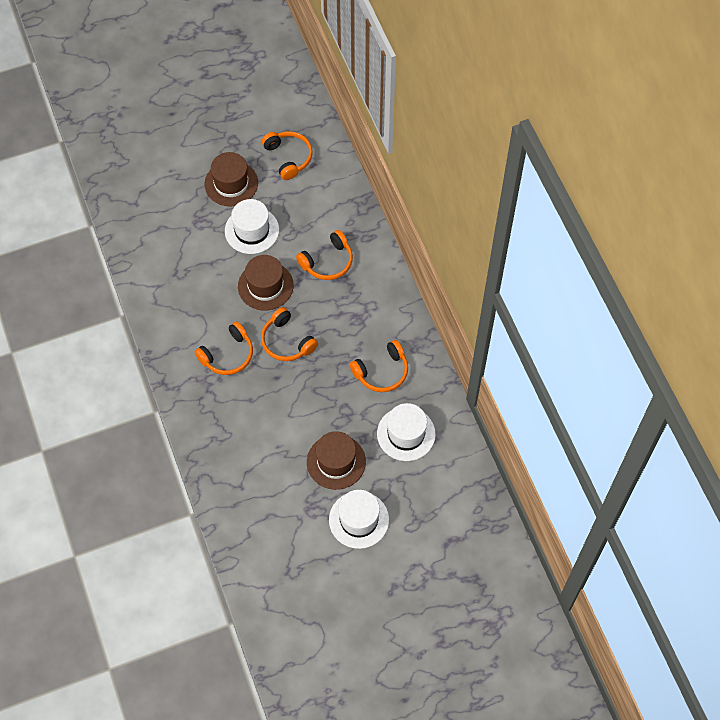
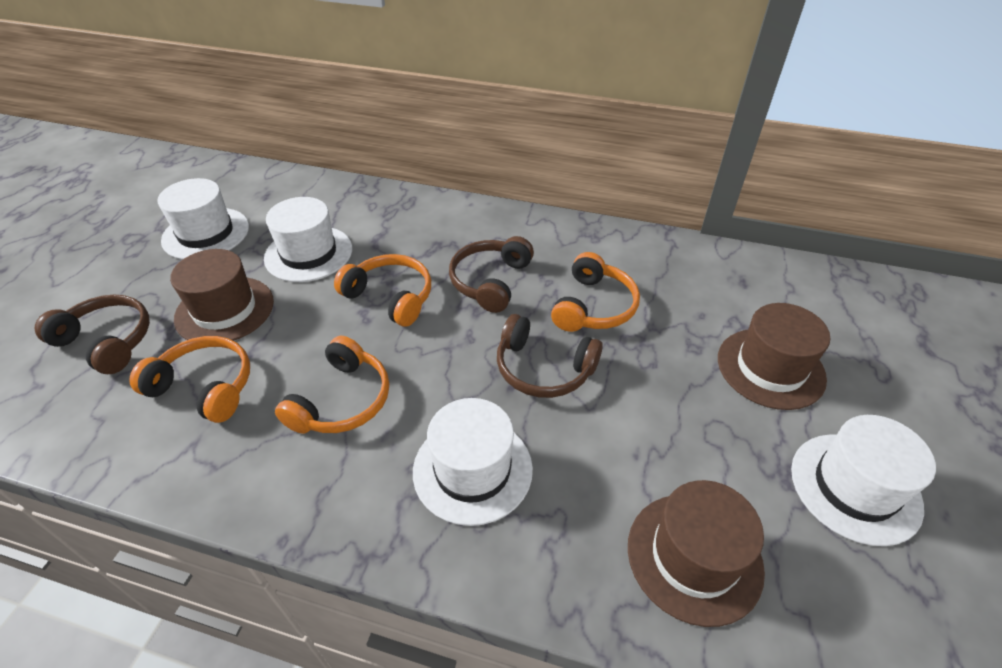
brown headphones: none = 0 -> [34,294,150,374] [449,236,534,313] [497,314,603,398] = 3
orange headphones: [194,321,253,375] [261,307,318,361] [262,131,313,180] [296,230,353,280] [350,340,408,392] = 5 -> [129,336,250,423] [275,336,389,434] [334,254,431,327] [551,252,640,332] = 4
white hat: [225,199,279,254] [329,490,389,549] [377,403,436,461] = 3 -> [157,178,249,259] [264,197,352,282] [413,398,533,526] [791,415,936,546] = 4

